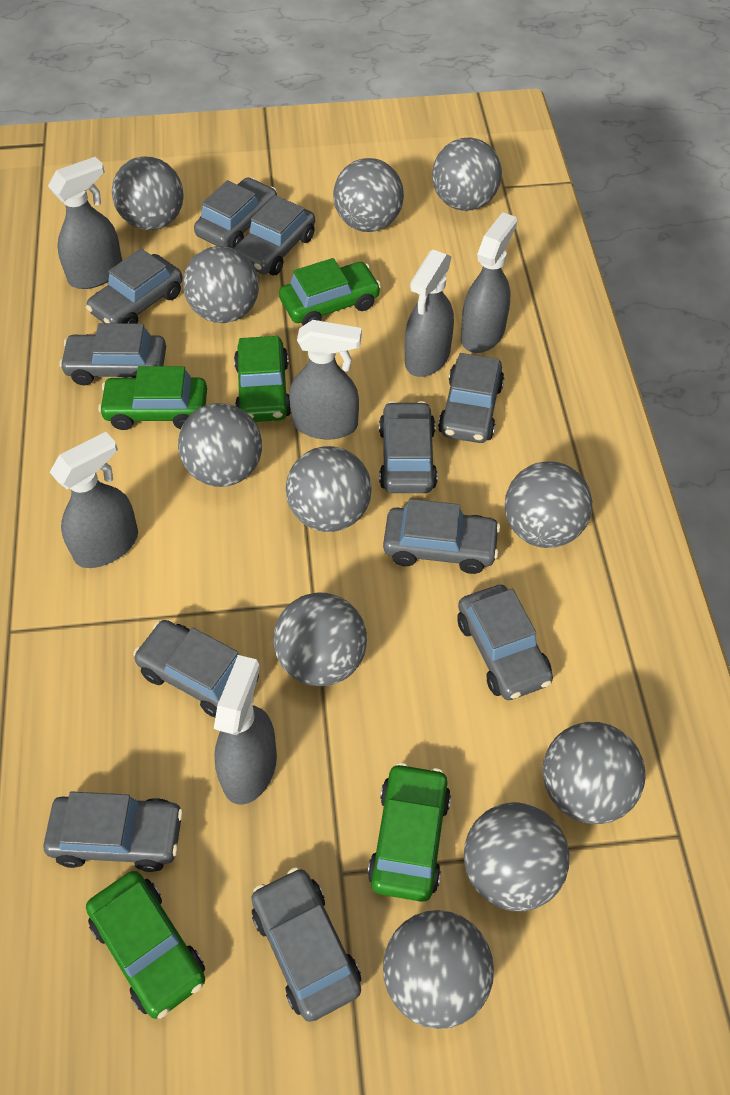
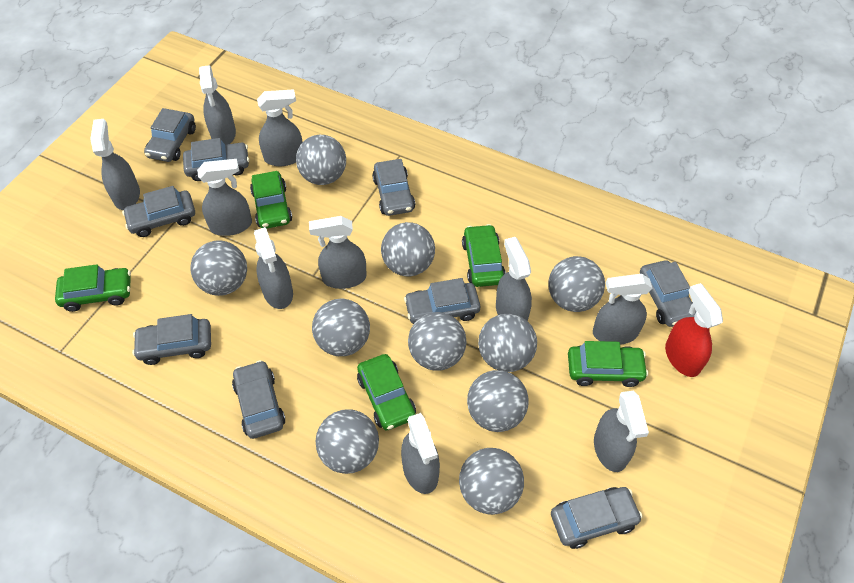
grey ball: [112,156,184,230] [178,403,262,487] [183,246,259,323] [274,593,367,686] [286,446,372,532] [333,158,404,232] [383,910,494,1029] [432,138,502,211] [464,802,569,911] [505,461,592,548] [543,722,646,824] = 11 -> [190,241,247,296] [296,135,346,185] [312,299,370,356] [316,409,379,474] [381,222,435,276] [408,312,467,371] [459,448,524,515] [467,370,528,432] [478,314,537,372] [548,256,605,312] = 10
grey car: [43,791,183,872] [59,323,166,386] [86,248,183,324] [133,620,259,717] [194,177,277,249] [234,195,315,275] [251,867,361,1022] [379,401,438,493] [383,499,501,574] [438,353,504,443] [457,585,553,700] = 11 -> [122,186,195,237] [132,314,211,365] [144,108,196,162] [183,138,249,181] [232,360,285,439] [372,159,415,216] [404,278,480,324] [551,487,642,549] [640,260,697,327] = 9
grey spray bottle: [48,157,122,289] [50,432,138,568] [214,655,277,805] [289,320,362,440] [405,250,454,377] [461,212,517,353] = 6 -> [90,119,140,210] [197,159,252,236] [199,65,236,145] [254,227,293,309] [257,89,302,166] [309,216,367,289] [401,413,440,494] [496,237,532,321] [593,274,653,345] [594,391,649,472] = 10
red spray bottle: none = 0 -> [665,283,723,377] = 1

